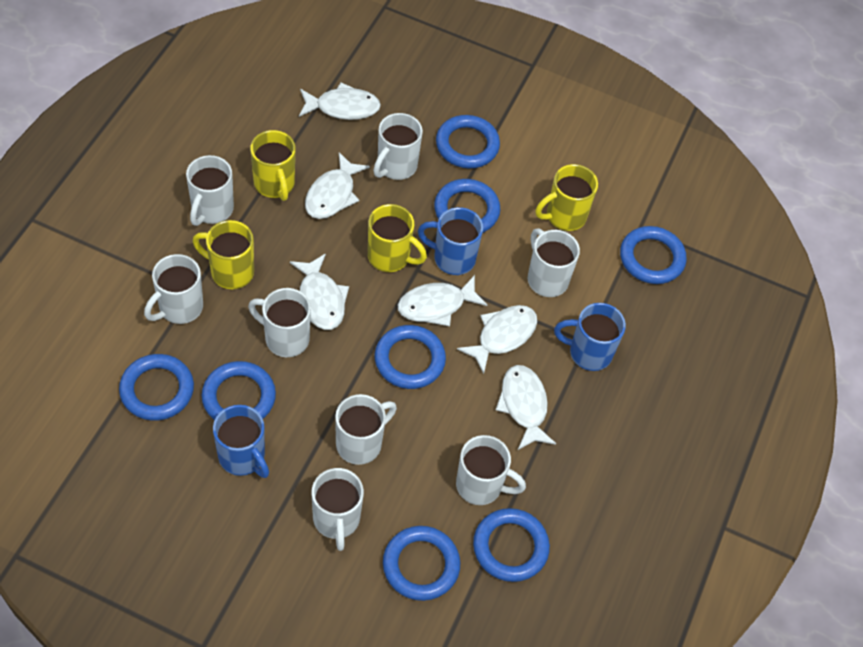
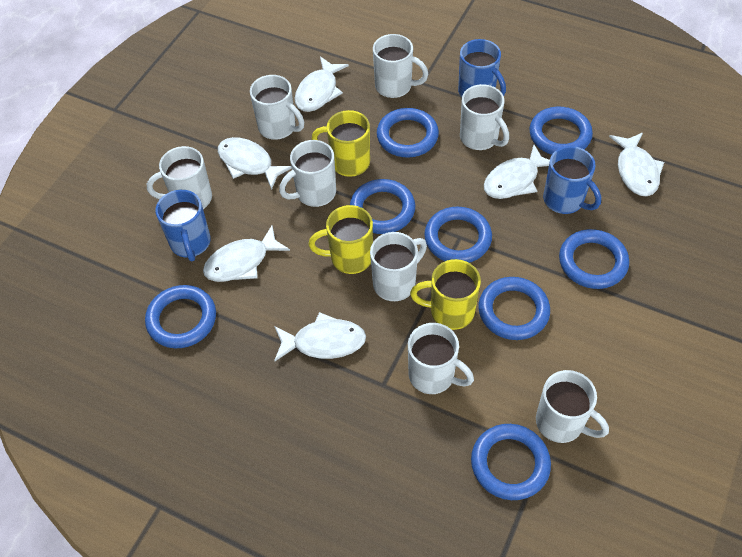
yellow mug: [193,220,254,289] [250,130,296,201] [368,204,427,272] [535,164,598,231] = 4 -> [309,205,373,274] [312,110,370,177] [410,259,481,330] = 3

